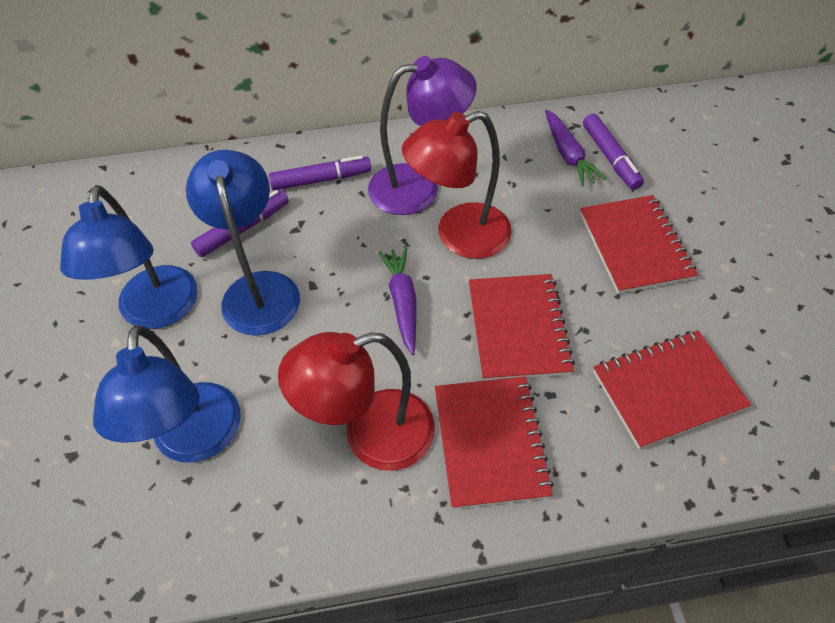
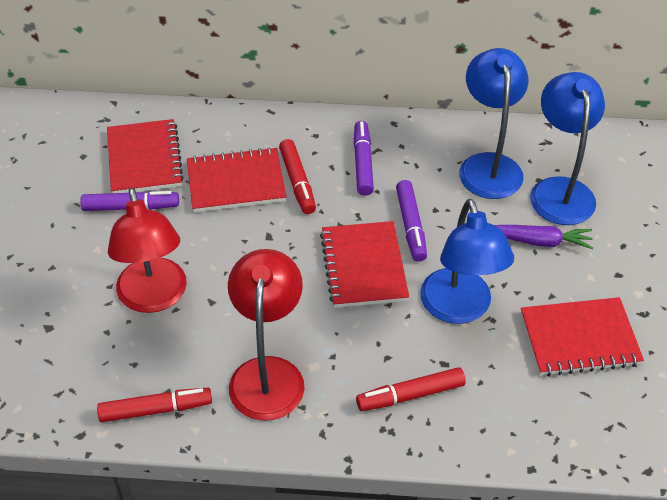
purple carrot: [378,247,416,355] [545,110,606,186] = 2 -> [495,225,593,249] = 1
purple lamp: [368,56,477,215] = 1 -> none = 0
red marker: none = 0 -> [97,388,212,422] [279,139,316,214] [356,367,466,411] = 3

